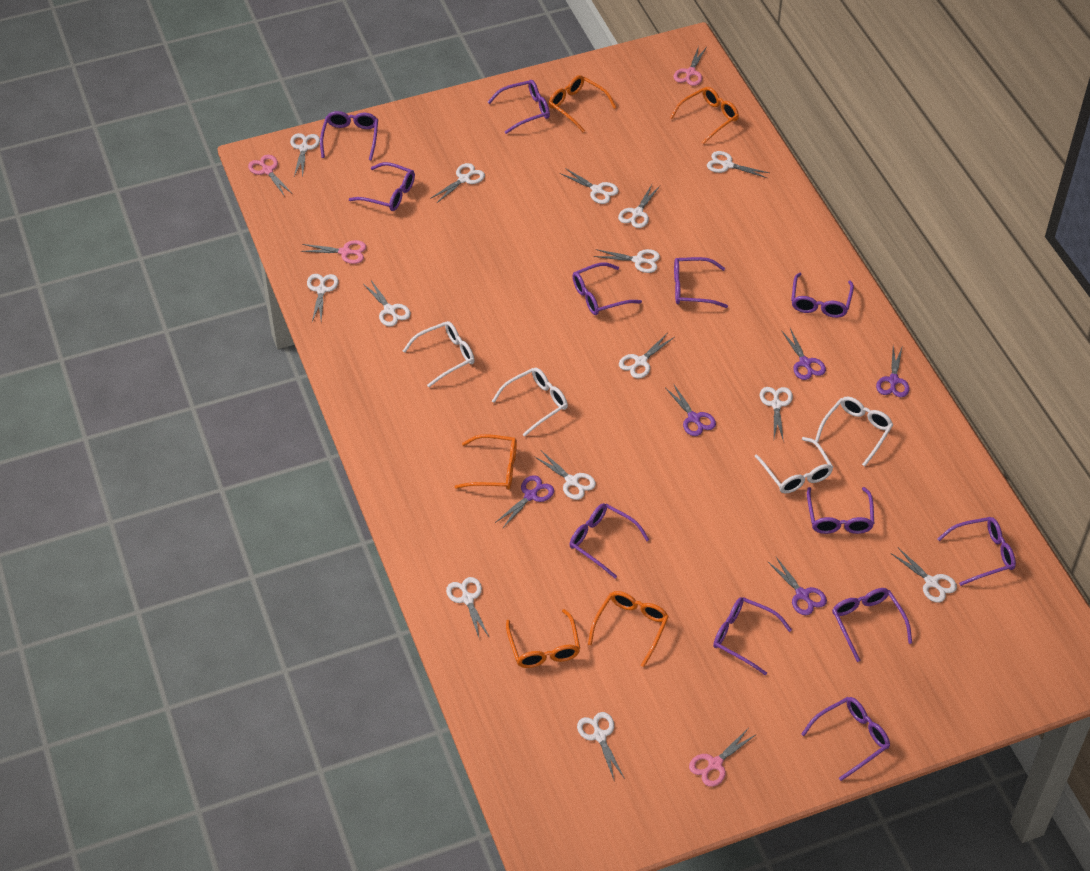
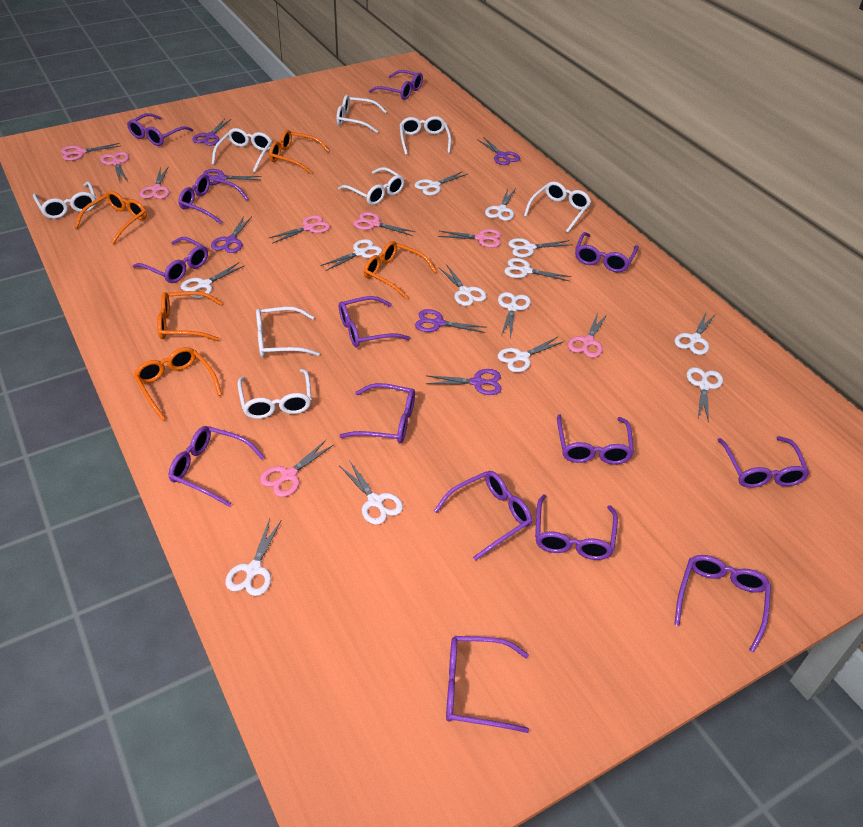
pink scissors: [248,155,292,197] [301,240,366,264] [674,46,706,86] [689,729,757,787] = 4 -> [61,143,121,161] [100,152,129,183] [140,166,170,199] [260,440,334,497] [269,215,330,244] [353,212,416,236] [438,229,501,248] [568,313,607,358] = 8
purple glasses: [320,111,378,161] [349,162,415,211] [488,80,550,134] [569,503,649,578] [572,262,642,315] [674,257,728,308] [713,597,792,675] [791,273,854,318] [801,697,890,781] [807,487,874,534] [832,588,912,662] [937,517,1016,586] = 12 -> [127,113,193,146] [133,237,208,283] [169,426,265,507] [178,174,249,224] [339,296,410,347] [339,383,415,443] [369,70,423,100] [434,471,532,561] [446,636,529,733] [535,494,618,560] [557,414,634,465] [575,232,639,273] [674,555,771,653] [718,436,810,488] = 14
purple scissors: [495,475,554,528] [666,385,716,436] [768,557,827,615] [782,328,826,380] [876,347,910,397] = 5 -> [192,118,231,146] [203,169,262,185] [211,216,252,253] [415,309,486,333] [425,369,502,395] [477,137,520,165] = 6
white glasses: [403,321,475,387] [492,368,568,437] [754,437,833,493] [815,396,893,466] = 4 -> [33,182,96,219] [212,128,272,172] [237,369,312,419] [256,307,320,357] [336,95,387,133] [338,167,405,205] [399,116,451,155] [524,182,591,233] = 8
white scissors: [290,133,320,178] [307,274,338,322] [363,279,411,327] [430,163,485,203] [446,577,489,640] [534,451,596,500] [560,168,619,204] [577,712,625,779] [594,249,660,273] [618,185,660,228] [619,334,675,378] [707,151,769,178] [760,387,793,442] [891,548,957,603] = 14 -> [181,262,245,298] [225,519,281,596] [320,239,382,271] [340,460,403,525] [414,171,468,196] [438,264,487,306] [485,189,516,221] [497,337,565,372] [498,292,531,338] [504,258,571,281] [508,238,573,258] [674,313,716,355] [687,367,723,423] = 13

